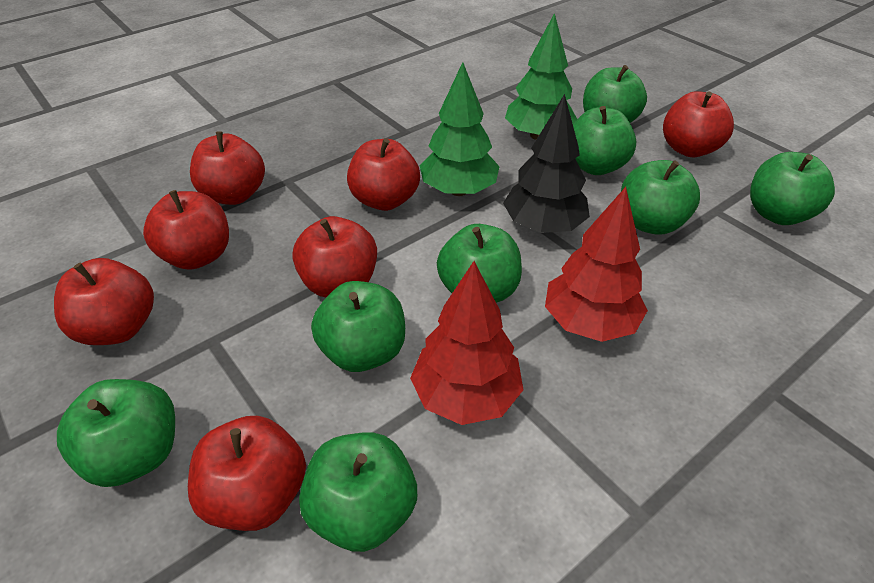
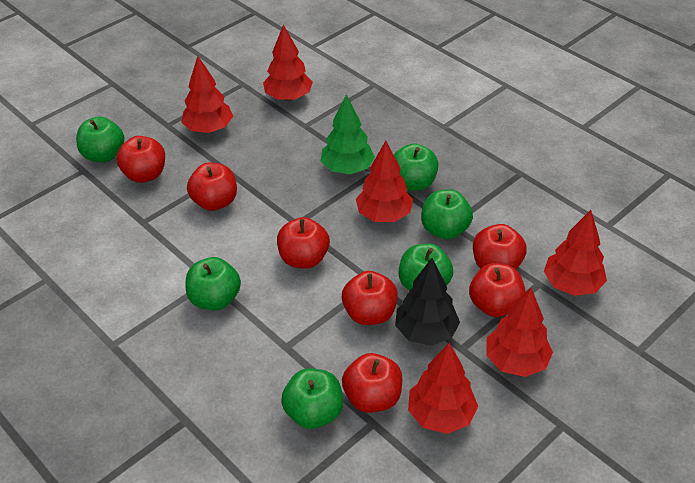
green apple: [57,379,175,487] [299,432,417,552] [311,281,405,372] [437,224,522,303] [573,106,636,175] [583,65,647,123] [621,160,700,235] [750,152,835,225] = 8 -> [76,116,125,162] [186,257,241,310] [281,368,343,429] [394,143,439,191] [399,244,453,290] [421,189,473,239] = 6
green tree: [419,62,500,196] [505,13,577,140] = 2 -> [321,94,375,174] = 1
red tree: [410,261,523,425] [545,187,648,342] = 2 -> [181,56,233,133] [263,24,313,101] [356,141,413,222] [408,343,478,434] [486,288,553,377] [544,210,607,296] = 6

